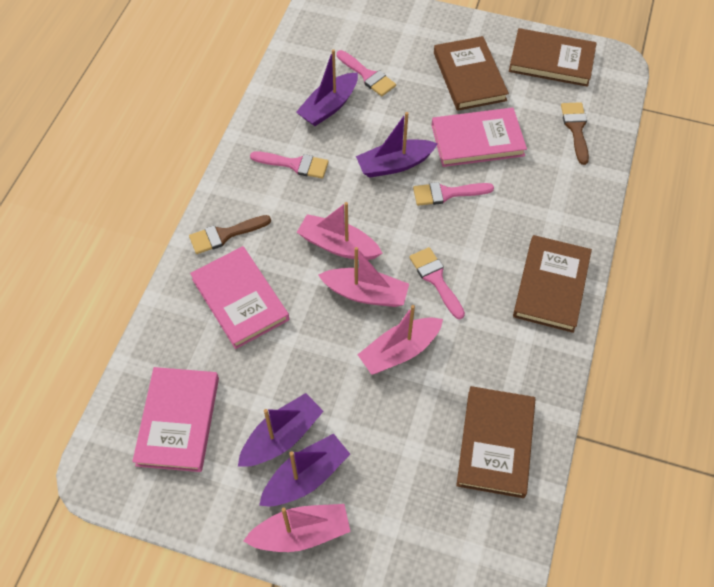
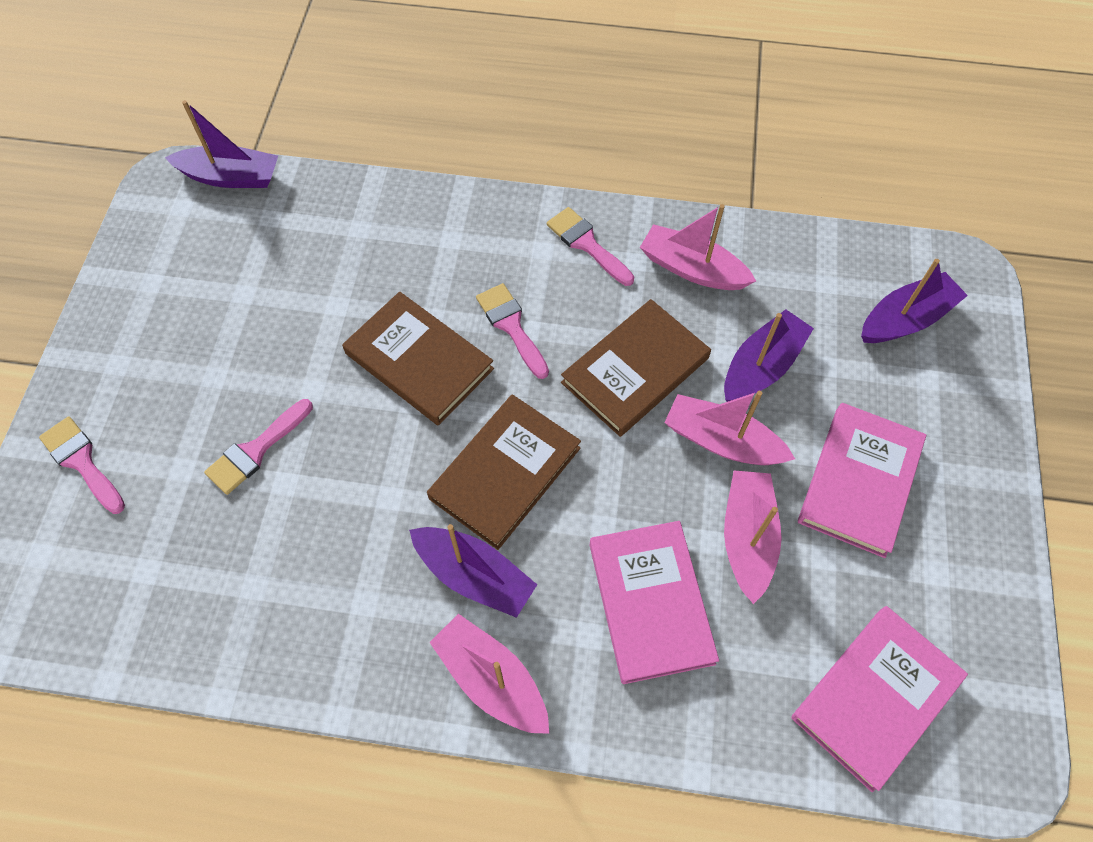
brown book: [434,36,509,111] [456,386,536,498] [509,28,597,87] [513,235,592,333] = 4 -> [342,292,494,426] [427,394,581,550] [561,299,711,437] = 3
brown brush: [189,215,271,254] [561,102,589,165] = 2 -> none = 0

